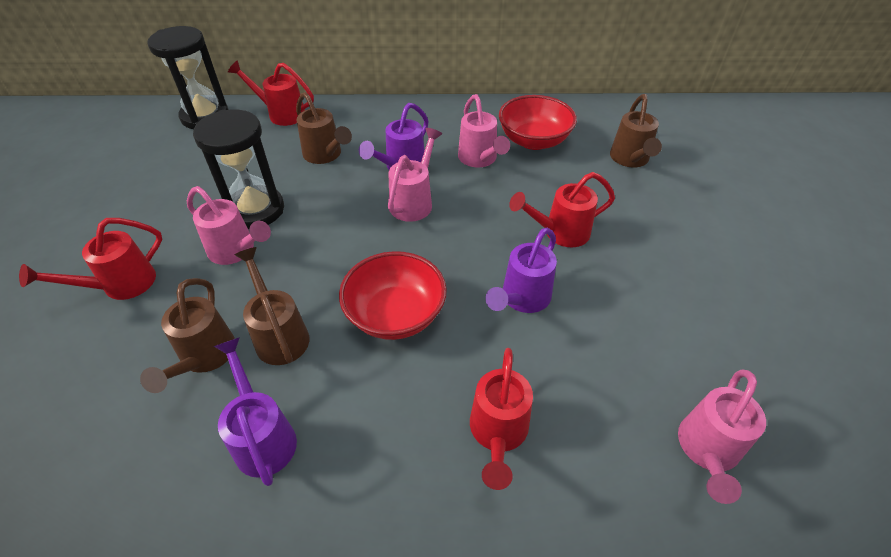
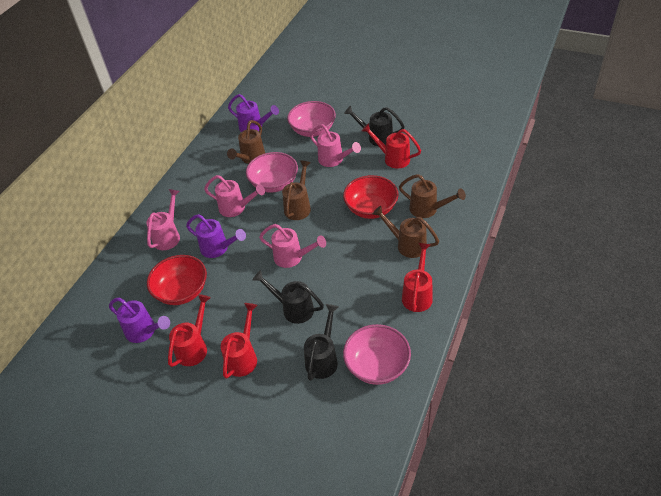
black hourglass: [147,26,229,129] [193,110,284,229] = 2 -> none = 0
black watering can: none = 0 -> [253,270,324,324] [304,304,339,381] [344,106,405,146] = 3
pink bowl: none = 0 -> [246,152,298,193] [287,101,336,137] [343,324,411,385] = 3

